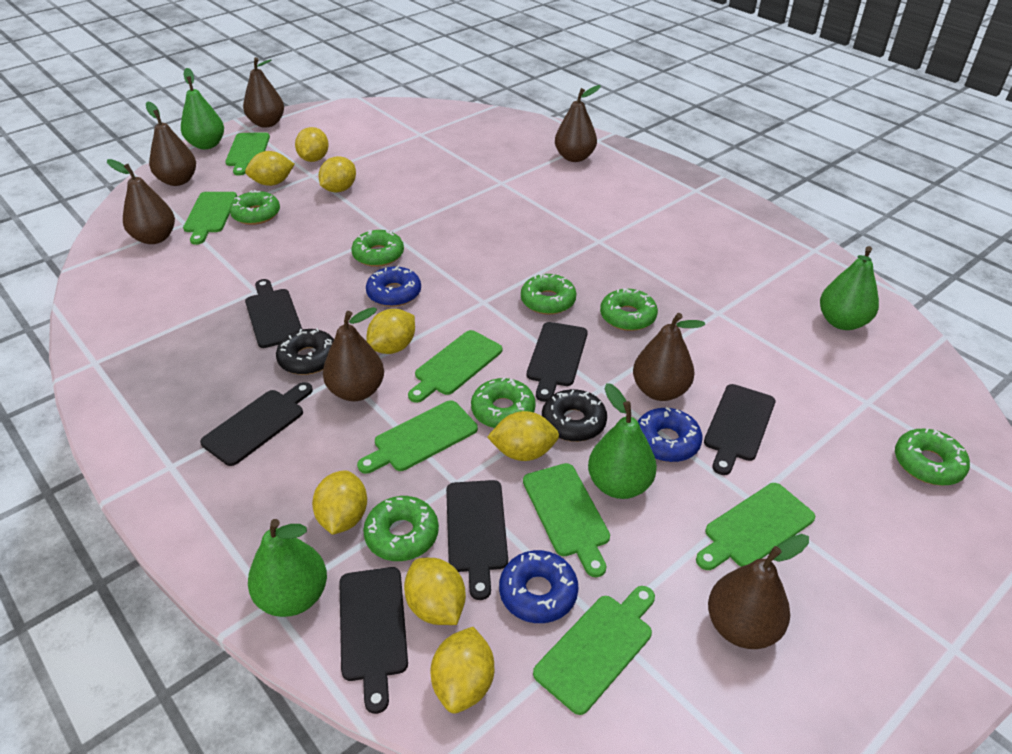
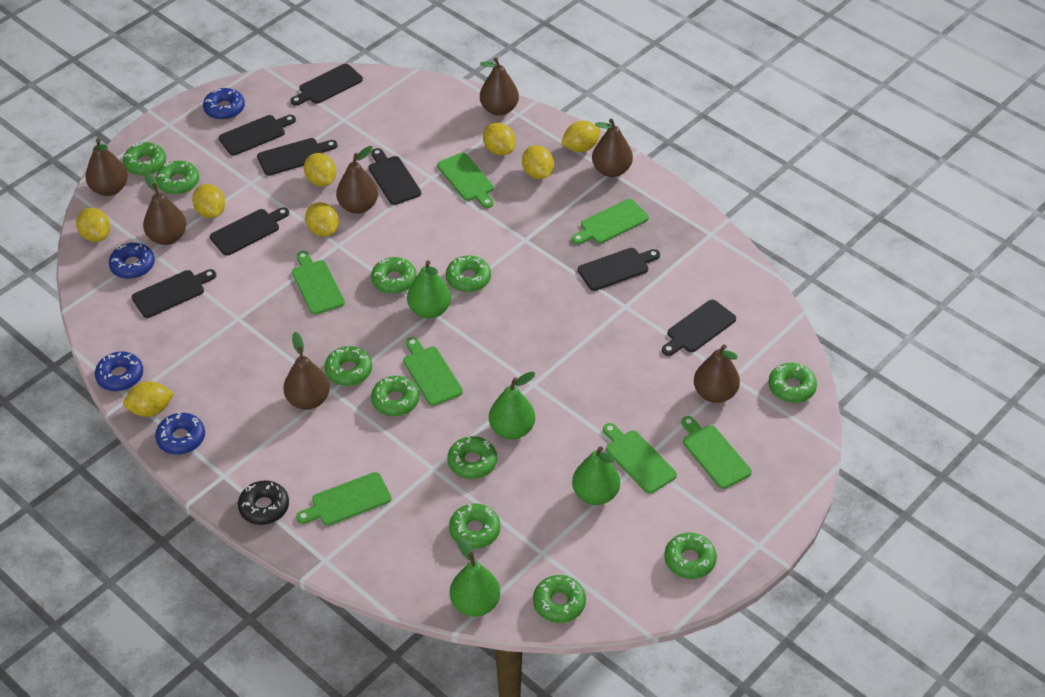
black cutting board: [200,382,313,466] [245,279,303,348] [339,567,408,714] [446,480,508,600] [527,322,588,402] [704,384,775,475] = 6 -> [132,269,216,318] [210,207,289,255] [219,115,296,156] [257,138,338,176] [290,64,363,106] [369,148,421,205] [578,248,660,291] [662,300,736,356] = 8
black donut: [276,328,334,375] [542,389,607,442] = 2 -> [238,480,289,525] = 1
blue donut: [366,266,421,307] [499,550,579,623] [638,407,702,462] = 3 -> [95,351,143,391] [109,243,155,279] [155,412,205,455] [203,88,245,120] = 4
green donut: [229,190,280,225] [351,230,404,267] [363,496,439,561] [471,377,536,428] [521,274,576,315] [600,288,658,331] [895,428,970,486] = 7 -> [123,142,166,176] [155,161,199,194] [324,346,372,386] [371,257,417,294] [371,376,419,416] [446,255,491,292] [447,436,497,479] [449,504,500,549] [533,575,586,623] [664,533,717,579] [768,363,817,403] = 11

